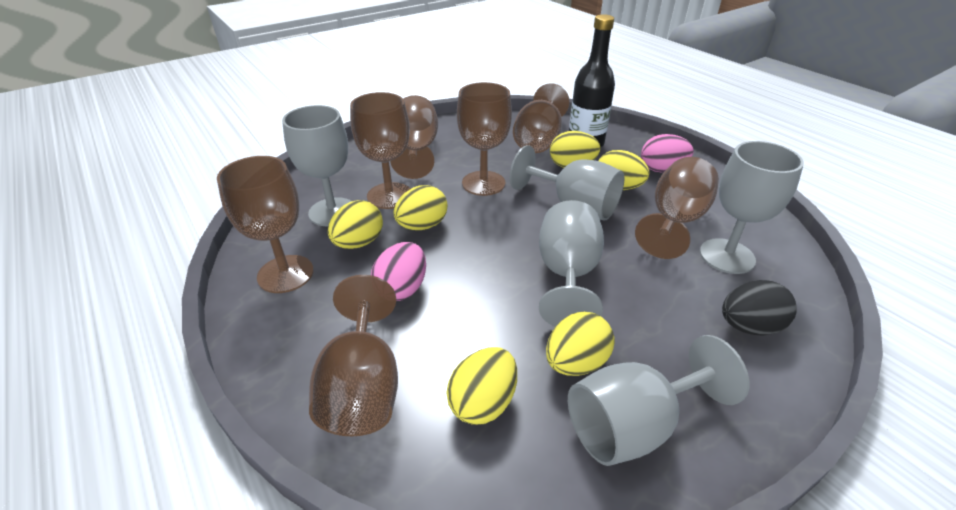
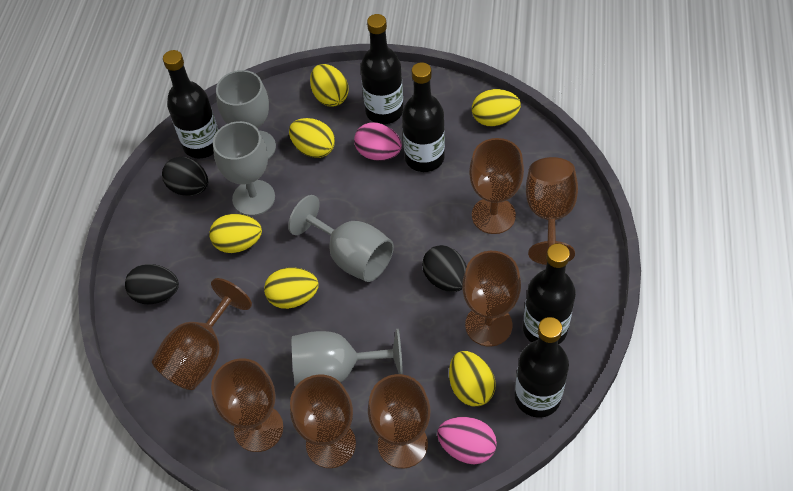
black bottle: [569,14,615,147] = 1 -> [163,50,218,158] [360,14,404,124] [402,62,445,172] [515,317,569,418] [523,243,576,344] = 5
black egg: [722,280,797,336] = 1 -> [125,264,179,304] [162,157,208,196] [422,245,467,292] = 3
grey goblet: [282,105,352,226] [510,145,624,221] [539,200,604,327] [568,335,749,466] [700,141,804,274] = 5 -> [213,121,275,216] [216,70,276,159] [288,195,394,282] [292,329,403,387] = 4

